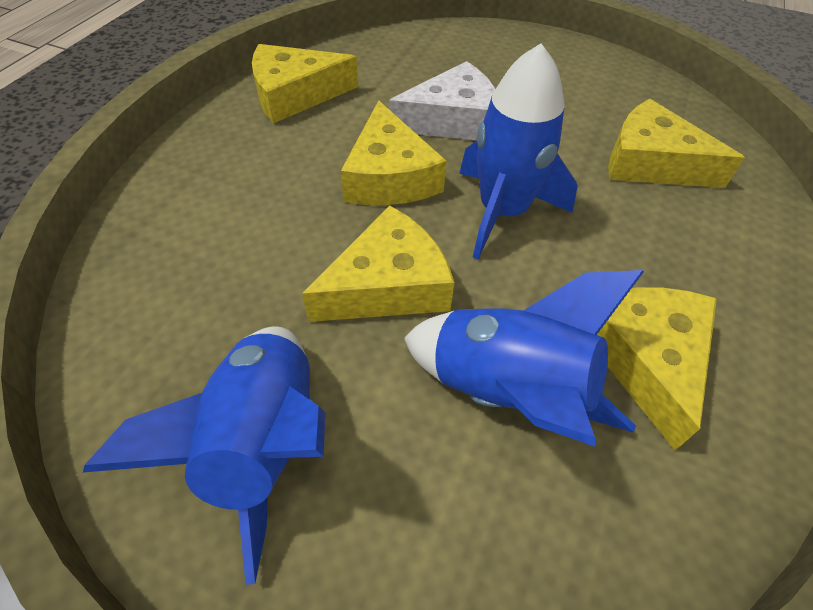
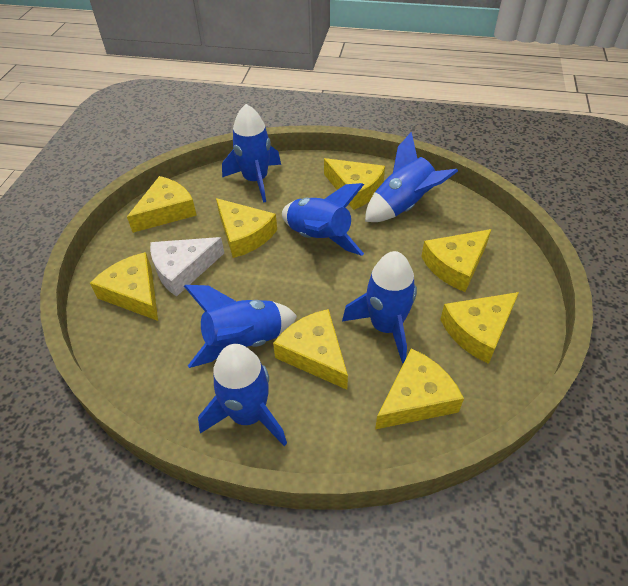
blue rocket: [83,326,325,585] [404,270,644,446] [459,43,578,259] = 3 -> [184,285,297,368] [198,344,287,446] [222,104,281,203] [282,183,364,256] [342,251,417,363] [365,132,458,222] = 6
yellow cheese: [252,44,358,123] [302,206,455,322] [341,100,447,205] [597,287,717,450] [608,99,745,188] = 5 -> [90,252,158,321] [127,176,197,233] [216,198,277,258] [273,309,348,390] [324,158,385,210] [375,348,464,430] [421,229,491,292] [440,292,519,364] = 8

